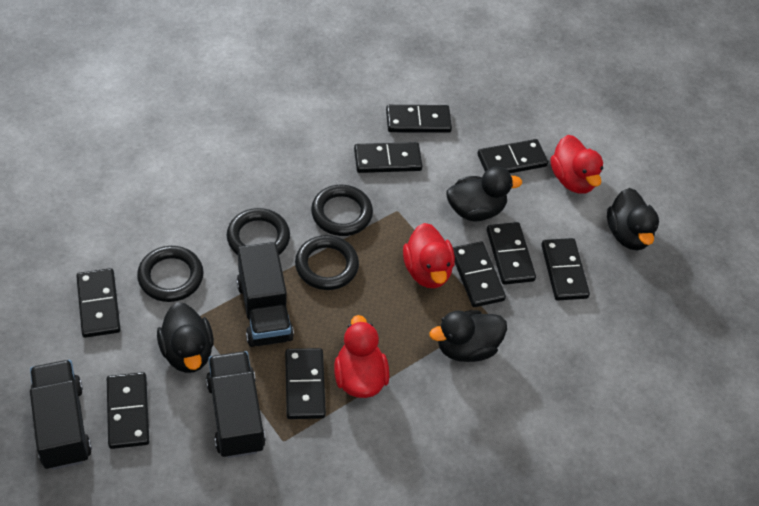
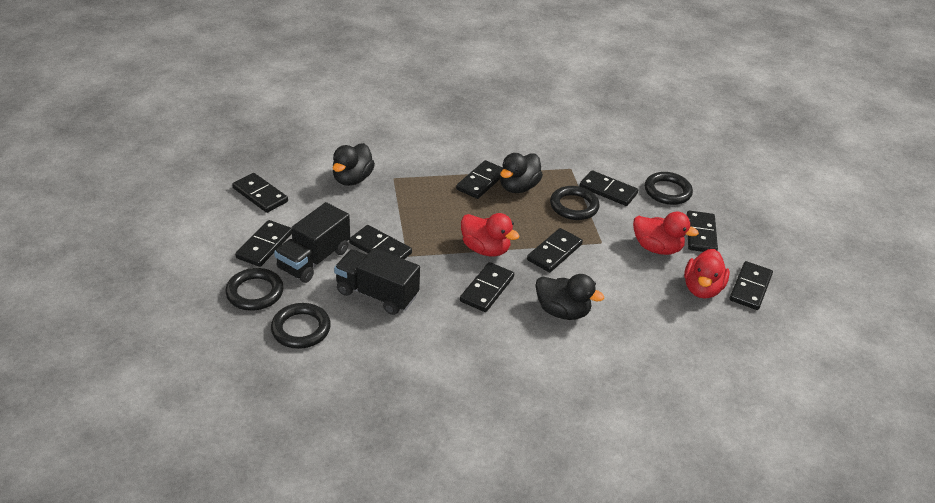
black duck: [157,302,214,373] [430,310,507,362] [447,167,522,222] [607,188,659,250] = 4 -> [333,143,375,186] [500,153,543,193] [535,274,604,320] = 3
black truck: [30,360,92,470] [206,351,266,458] [237,242,294,347] = 3 -> [274,202,350,283] [334,248,420,315] = 2

